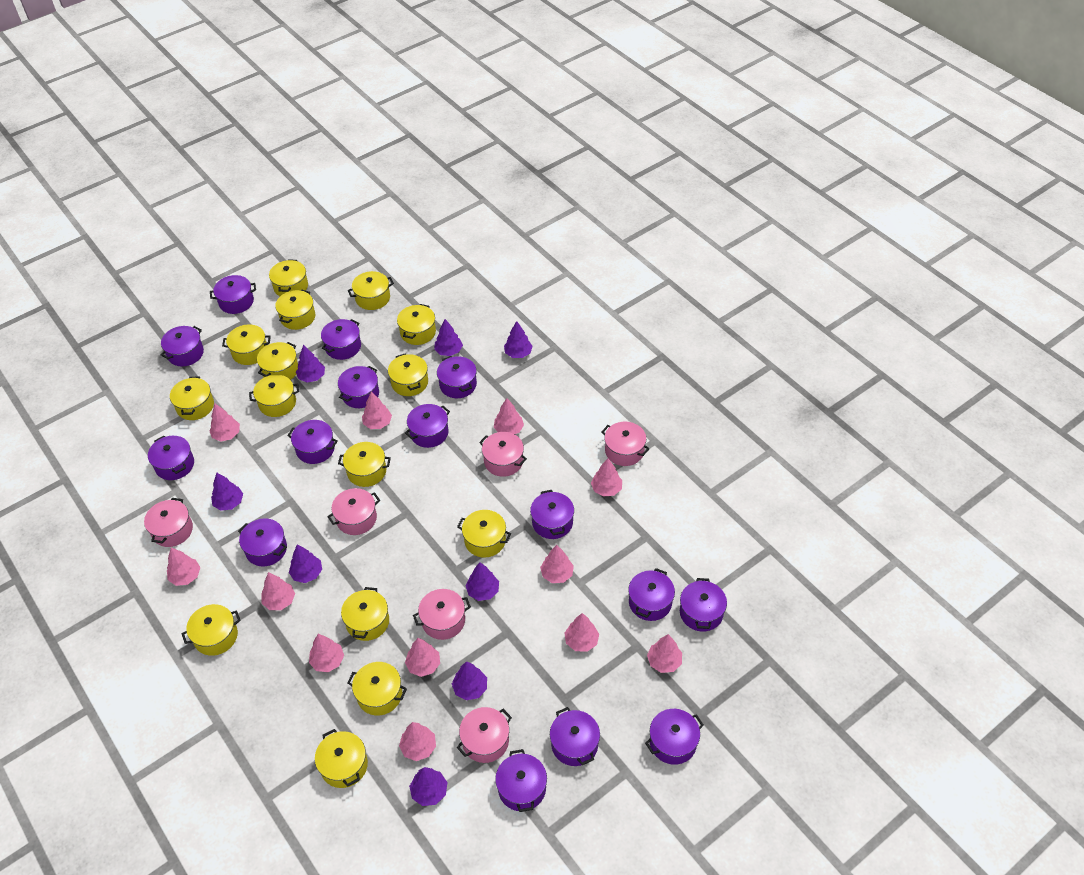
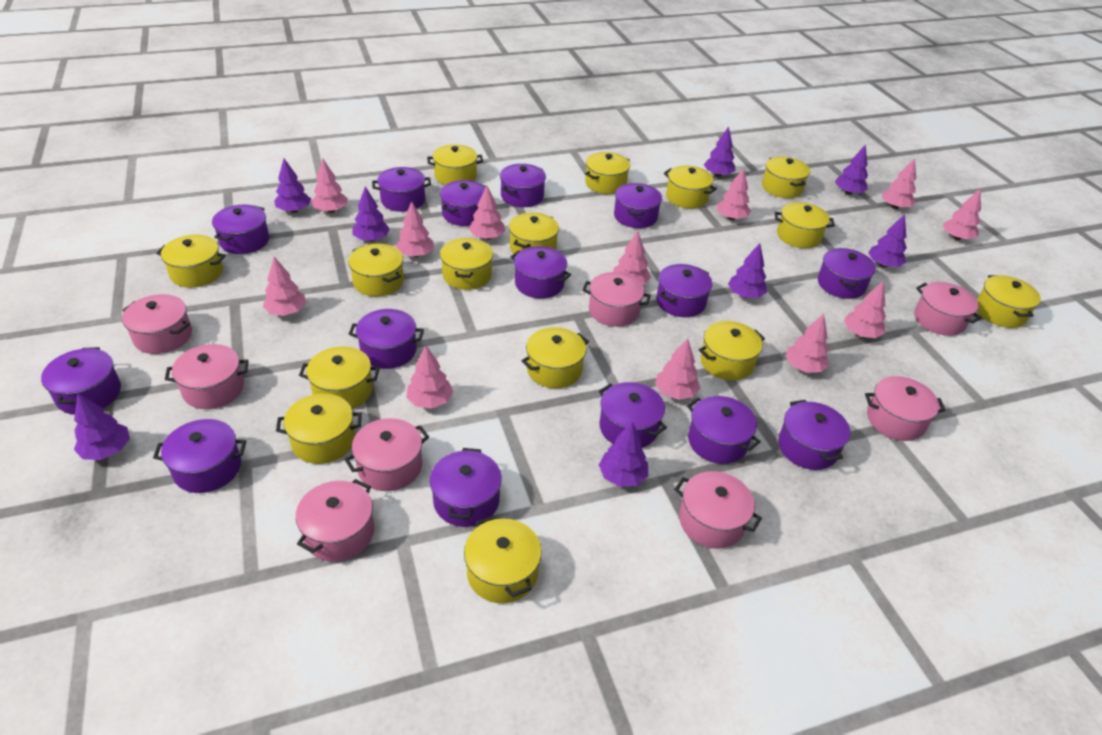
pink pot: [144,498,193,547] [327,488,380,535] [413,589,471,640] [457,707,512,763] [479,432,527,477] [601,422,650,466] = 6 -> [122,294,192,354] [165,344,248,409] [296,479,374,562] [344,418,429,491] [582,272,651,327] [674,471,762,549] [865,376,946,441] [914,282,982,336] = 8

